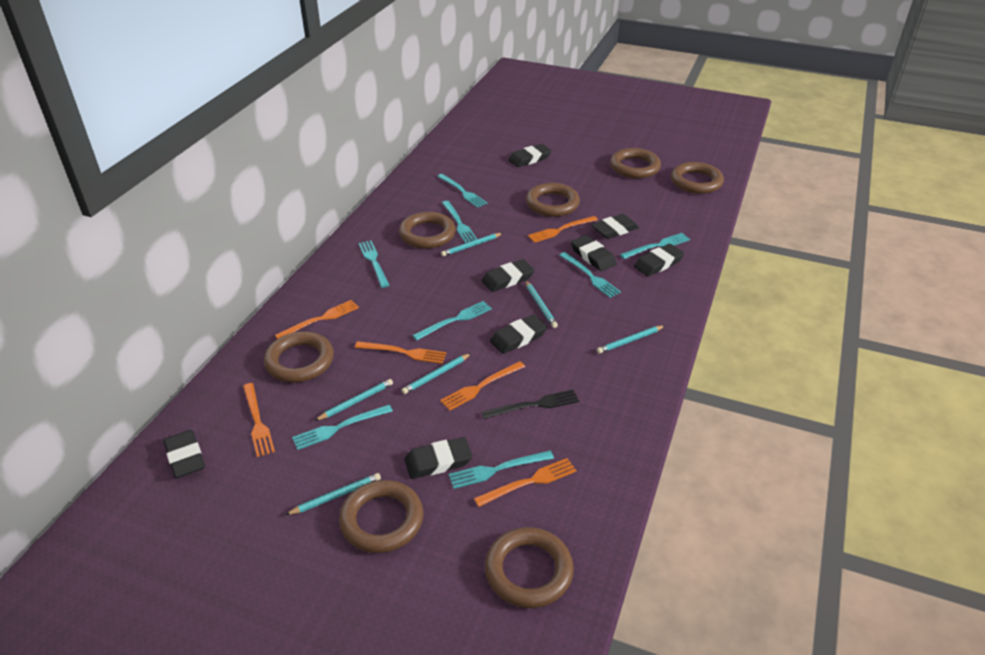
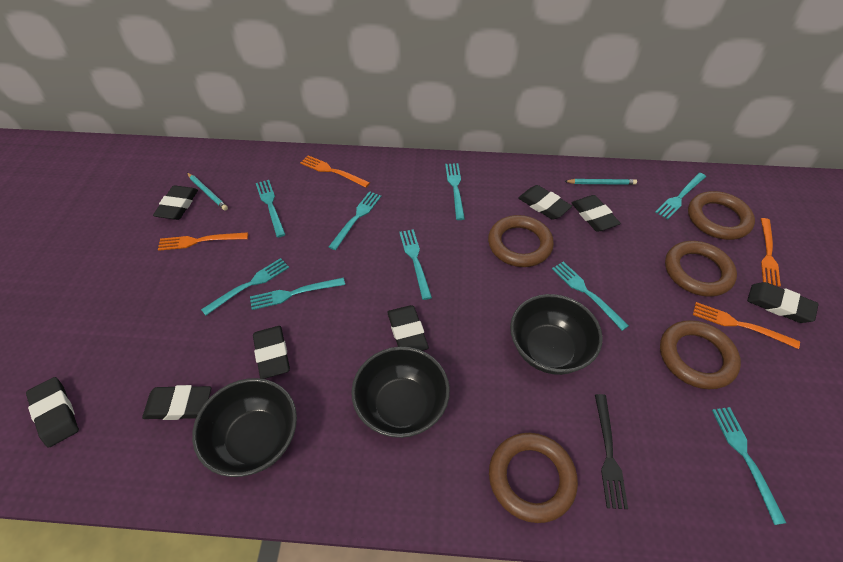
black bowl: none = 0 -> [192,378,297,477] [351,347,450,438] [510,294,603,375] = 3
brown ring: [264,331,334,382] [339,480,424,553] [399,212,456,249] [485,527,574,608] [526,183,580,217] [610,148,661,179] [671,162,724,194] = 7 -> [488,215,554,267] [489,433,578,523] [660,320,741,389] [665,241,737,297] [688,191,755,240] = 5
orange fork: [243,383,275,457] [275,300,359,339] [355,341,446,364] [440,361,525,411] [474,458,577,507] [528,216,598,243] = 6 -> [158,232,248,251] [300,155,370,188] [693,302,800,349] [761,218,781,287] = 4
turquoise fork: [292,405,393,450] [359,241,389,288] [412,301,492,340] [437,174,487,208] [442,201,477,243] [449,450,554,489] [559,252,621,298] [620,233,690,259] = 8 -> [201,258,289,315] [250,278,345,310] [256,180,286,237] [329,191,381,250] [399,229,432,300] [445,163,465,220] [552,262,629,331] [655,173,706,219] [712,407,786,525] = 9
turquoise pencil: [285,473,381,515] [315,379,393,421] [402,353,471,394] [441,233,503,256] [525,280,558,328] [597,325,665,354] = 6 -> [187,173,228,211] [564,179,637,185] = 2

